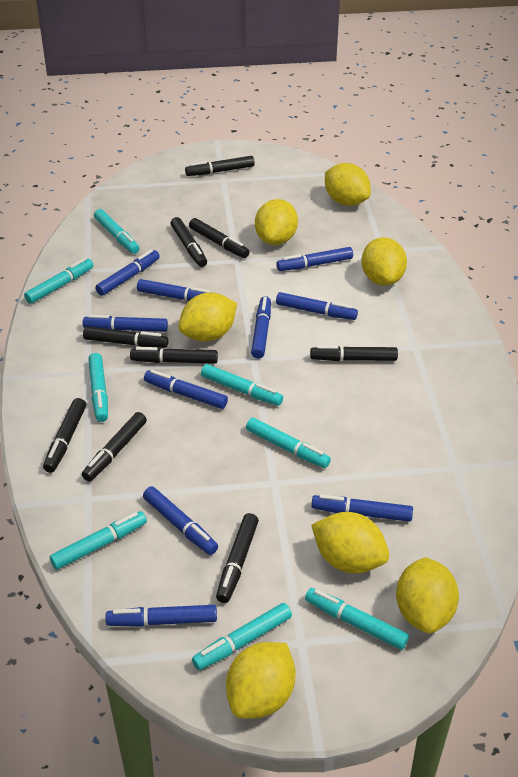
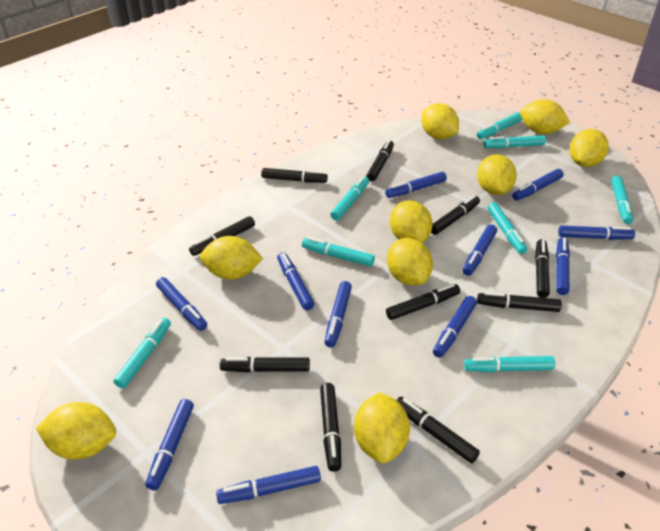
black marker: [43,398,86,473] [82,412,147,481] [83,326,168,348] [130,347,218,364] [170,217,207,267] [185,156,255,176] [189,218,250,258] [216,513,259,603] [310,345,398,361] = 9 -> [189,216,255,256] [220,357,310,373] [261,168,328,183] [320,383,341,472] [366,140,394,181] [386,284,460,320] [397,397,480,463] [431,195,480,235] [477,292,562,312] [535,239,550,298] = 10
blue marker: [83,315,168,332] [95,250,160,296] [105,605,217,627] [137,279,210,301] [143,486,218,555] [144,370,228,409] [251,296,271,359] [276,247,353,271] [276,292,358,320] [311,494,413,522] = 10 -> [146,399,194,490] [156,277,207,331] [216,466,321,504] [277,252,314,310] [325,281,352,347] [385,172,447,198] [433,296,477,358] [463,225,497,276] [512,169,564,201] [556,237,570,295] [558,226,635,240] = 11
yellow lemon: [179,292,237,342] [226,642,296,719] [255,199,298,245] [311,512,389,573] [325,163,371,206] [361,237,407,286] [396,557,459,633] = 7 -> [36,402,116,460] [200,236,263,280] [354,393,410,463] [387,238,433,286] [390,200,433,243] [421,103,459,139] [477,154,517,195] [520,99,570,134] [570,129,609,167] = 9

